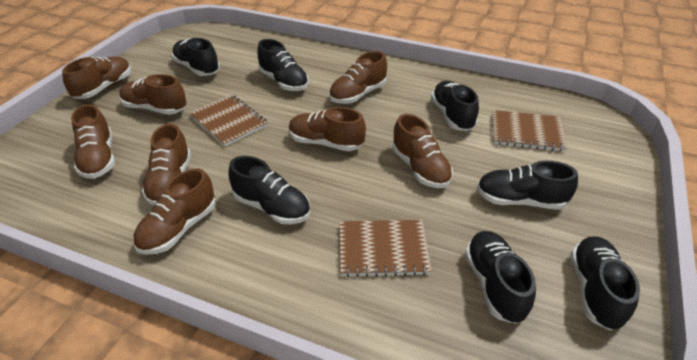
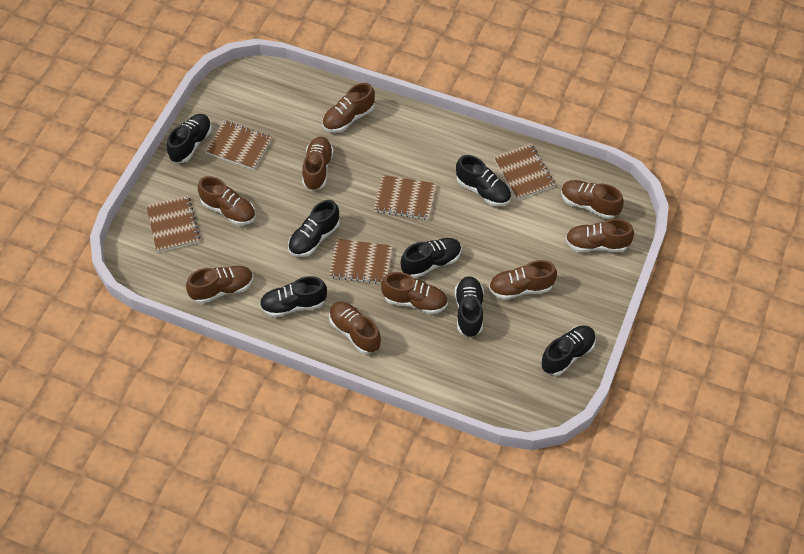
brown notebook: [189,94,268,147] [340,220,432,277] [492,110,567,152] = 3 -> [146,195,200,252] [205,120,272,170] [329,239,393,284] [374,175,437,220] [494,144,556,200] = 5
brown shoe: [62,56,131,99] [71,104,115,179] [120,74,187,115] [133,168,216,255] [141,124,191,205] [289,107,366,151] [329,51,387,104] [392,114,453,188] = 8 -> [186,266,253,304] [198,176,255,225] [302,137,334,191] [322,83,375,133] [329,302,381,354] [381,272,448,314] [489,260,557,300] [561,180,624,219] [565,219,634,252] = 9

